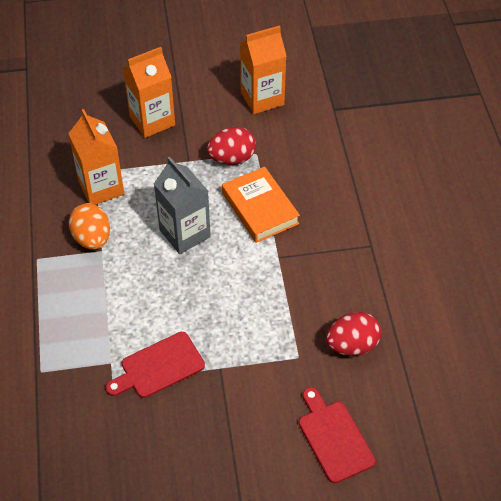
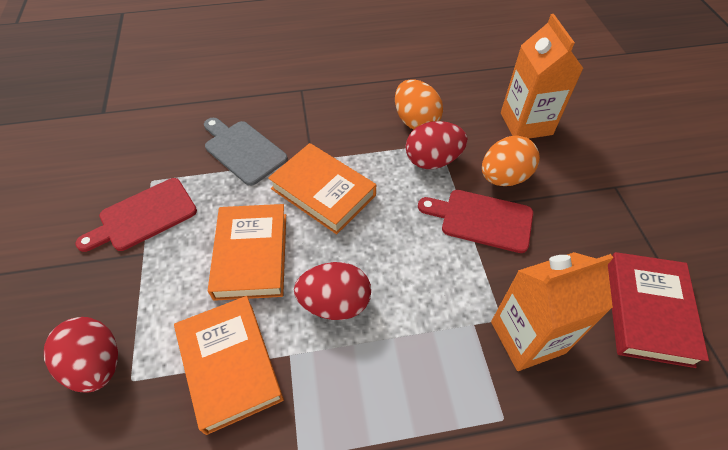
grey carton: [154,156,211,254] = 1 -> none = 0
grey cutting board: none = 0 -> [204,118,288,186] = 1
orange book: [222,167,300,243] = 1 -> [174,296,284,435] [208,204,286,301] [268,143,376,234] = 3
orange carton: [68,109,124,205] [123,47,175,138] [240,25,286,114] = 3 -> [491,252,613,371] [501,14,584,139] = 2
orange egg: [69,203,110,250] = 1 -> [395,79,443,129] [482,136,540,186] = 2
red book: none = 0 -> [608,252,709,368] = 1
red egg: [207,127,256,165] [326,312,381,356] = 2 -> [44,317,118,393] [294,262,371,320] [405,121,468,169] = 3

